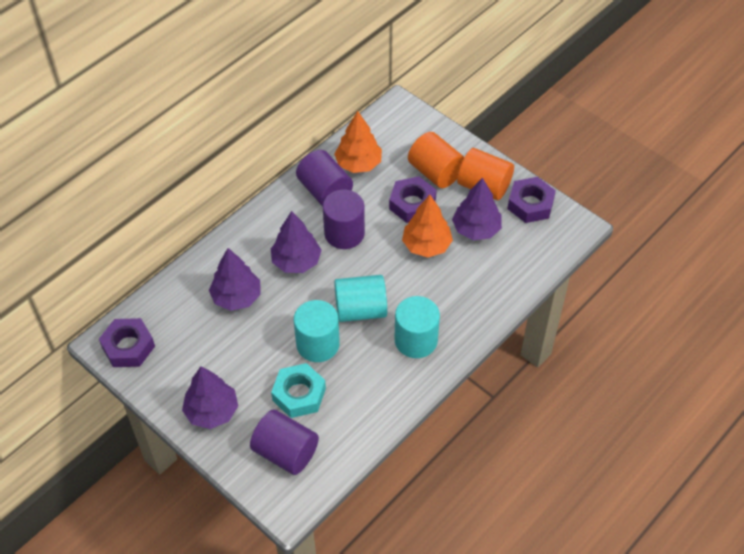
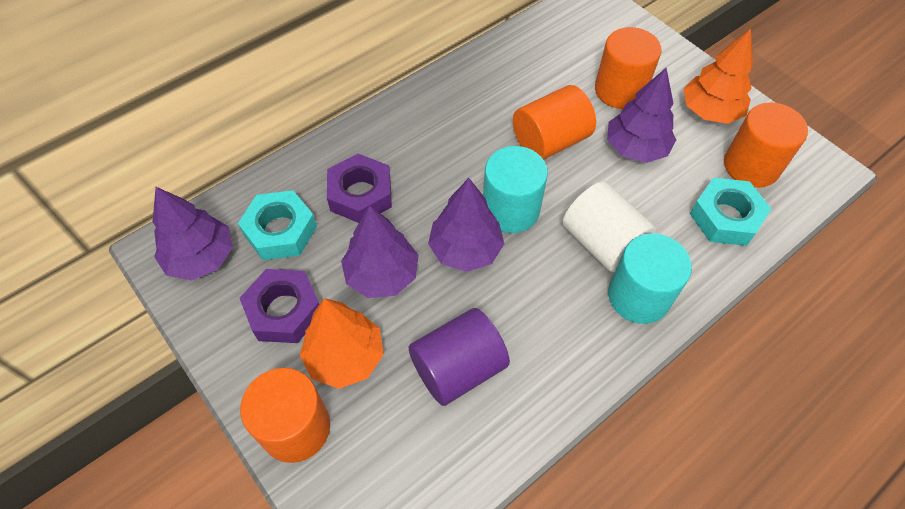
orange cylinder: [408,132,464,188] [457,148,514,200] = 2 -> [240,368,330,463] [513,85,596,160] [595,27,661,109] [724,102,808,188] = 4
purple cylinder: [250,409,319,475] [296,150,353,206] [323,190,365,249] = 3 -> [408,308,510,406] = 1
purple nut: [99,318,155,367] [389,176,437,223] [508,177,556,223] = 3 -> [240,269,320,343] [327,154,392,223] = 2
turquoise cylinder: [294,300,340,362] [334,275,387,322] [395,296,440,358] = 3 -> [483,146,548,233] [608,233,692,324] = 2
turquoise nut: [271,363,326,418] = 1 -> [238,190,317,260] [690,178,771,246] = 2
white cylinder: none = 0 -> [563,182,656,272] = 1

